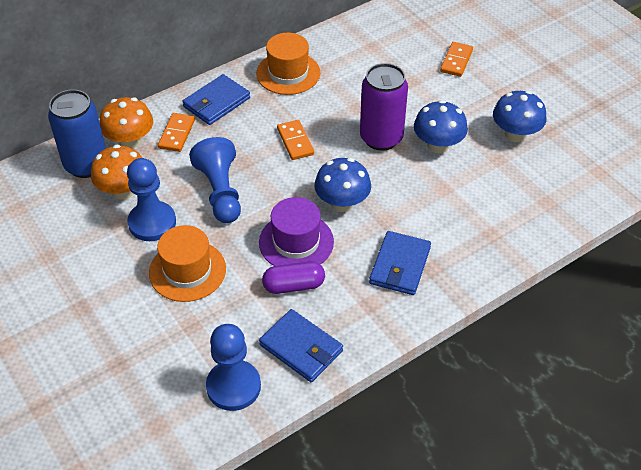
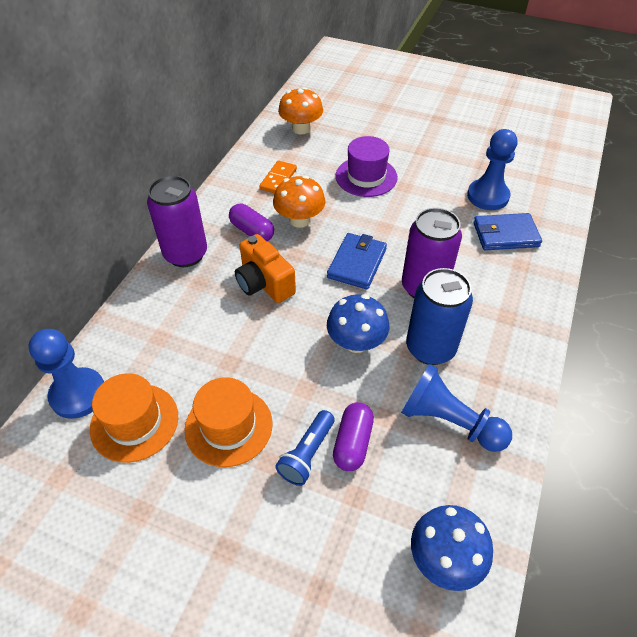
blue flashlight: none = 0 -> [275,410,335,486] = 1
blue mushroom: [314,158,371,212] [414,100,468,153] [493,91,546,142] = 3 -> [327,294,389,353] [411,505,493,591] = 2
blue wallet: [182,74,250,125] [259,309,343,382] [369,231,431,295] = 3 -> [327,233,387,290] [473,213,542,250] = 2
orange camera: none = 0 -> [235,234,296,303] = 1
orange domino: [158,113,195,152] [277,120,314,160] [440,42,473,77] = 3 -> [259,160,297,193] = 1
purple can: [360,63,408,151] = 1 -> [147,175,207,267] [402,208,462,298] = 2
purple capsule: [262,261,325,294] = 1 -> [229,204,274,241] [333,402,374,471] = 2

